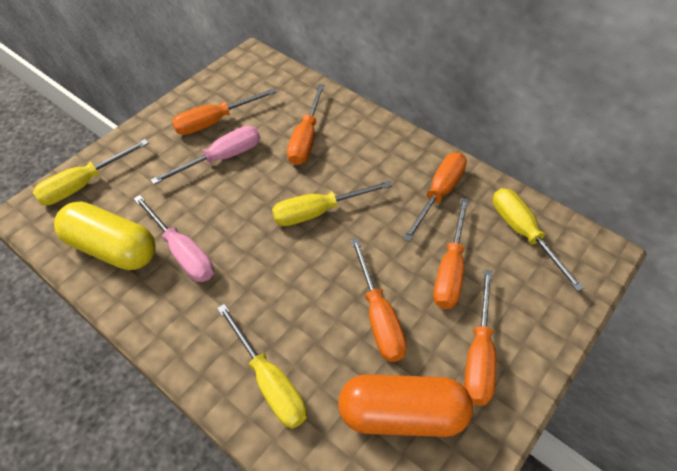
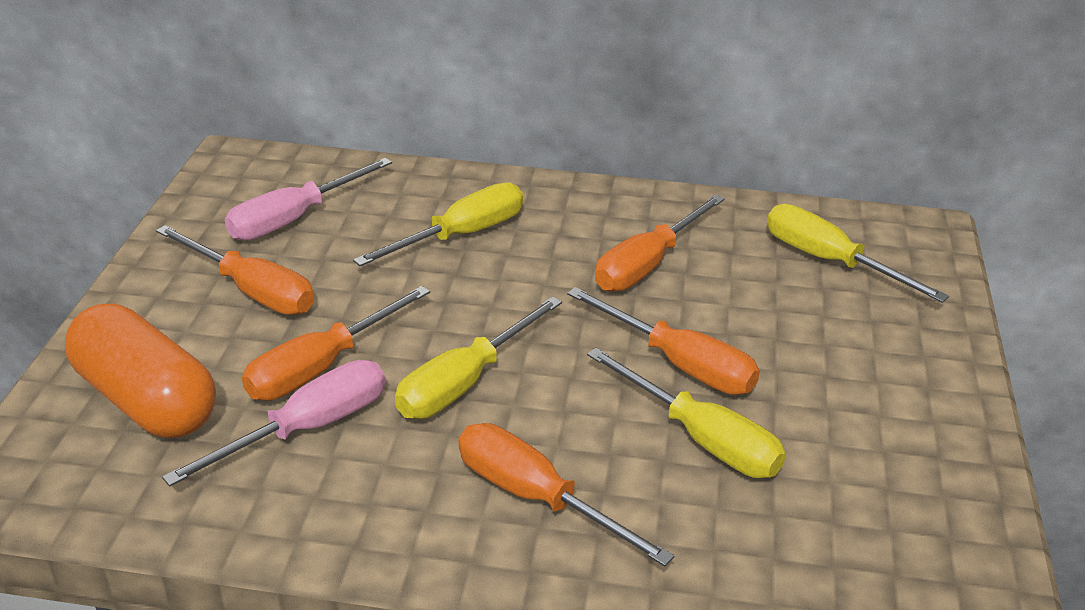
orange screwdriver: [172,88,277,135] [287,84,325,165] [351,238,407,362] [403,153,467,242] [433,198,469,309] [464,270,496,406] = 6 -> [156,225,314,315] [242,286,430,401] [458,423,674,566] [567,287,760,395] [595,195,725,292] = 5
yellow capsule: [54,202,156,270] = 1 -> none = 0

